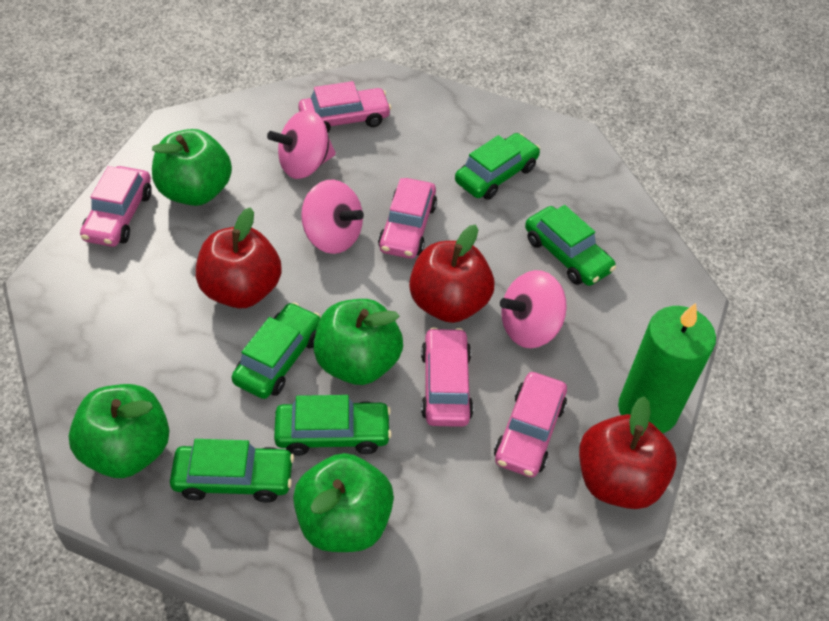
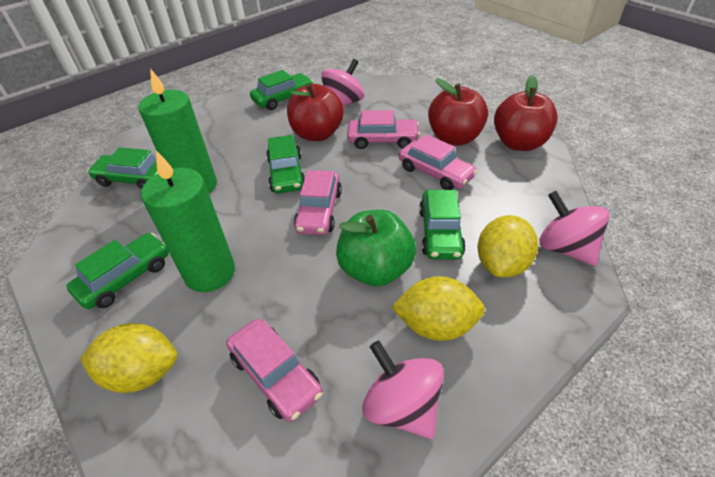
green apple: [69,384,170,478] [152,129,232,206] [293,453,394,552] [314,299,403,385] = 4 -> [336,210,416,287] = 1
green candle: [618,303,716,433] = 1 -> [138,68,217,194] [141,151,235,292] = 2
pink car: [80,166,152,247] [298,81,392,132] [378,178,437,259] [421,327,474,427] [494,372,567,477] = 5 -> [226,319,323,422] [294,170,342,235] [347,110,420,149] [399,134,477,190] = 4
yellow lemon: none = 0 -> [80,323,177,393] [392,276,485,341] [478,215,538,278] = 3

